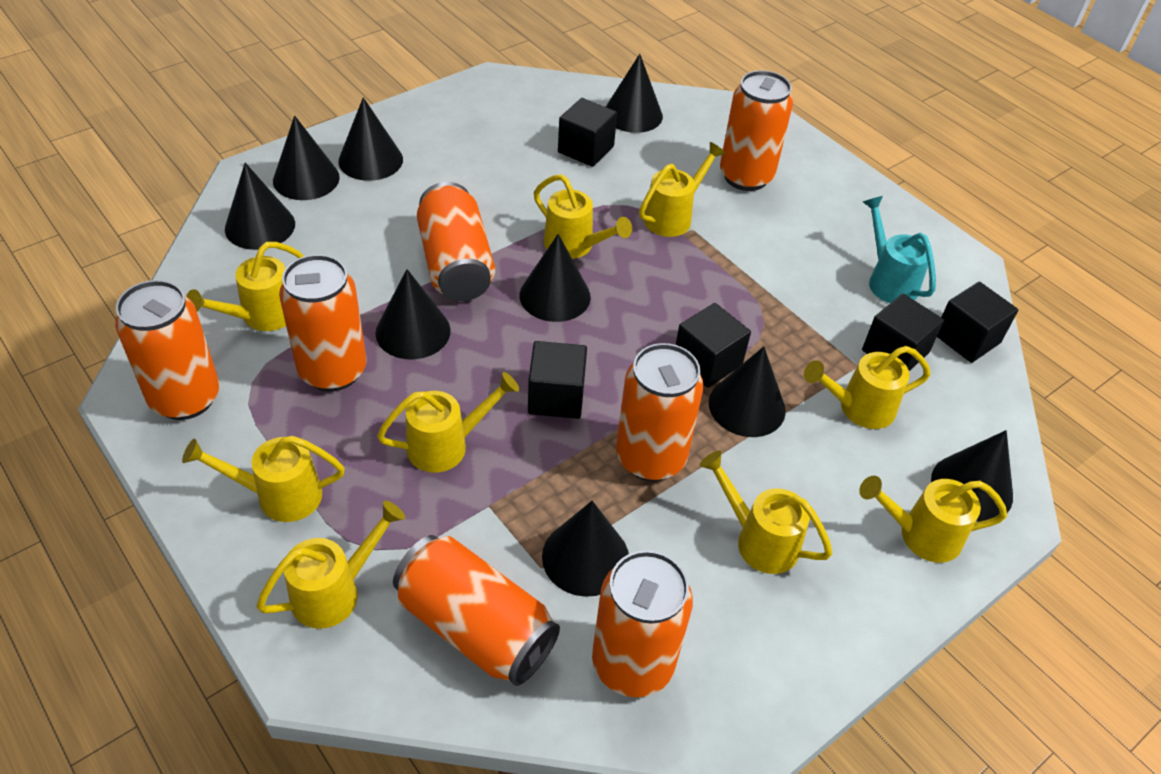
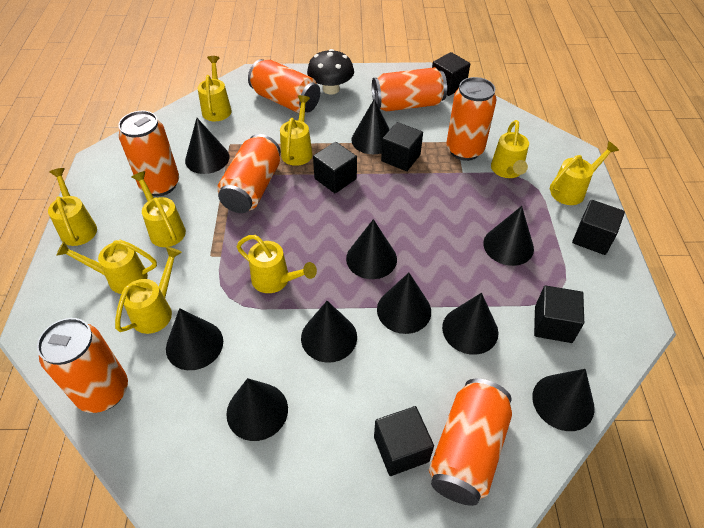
black cone: [225,163,295,250] [273,115,340,200] [338,97,403,181] [375,269,451,359] [519,234,591,322] [542,501,629,597] [606,54,663,133] [709,346,786,437] [931,430,1013,522] = 9 -> [166,308,223,370] [185,118,229,174] [226,378,288,441] [301,301,357,363] [346,219,397,279] [351,99,390,154] [377,273,431,334] [442,293,498,355] [483,206,534,266] [532,369,595,431] = 10
black cube: [528,341,587,419] [558,98,617,167] [676,303,751,388] [862,294,944,371] [937,282,1018,363] = 5 -> [313,142,357,193] [374,406,434,476] [381,122,423,171] [432,52,470,96] [534,285,584,343] [572,200,625,255] = 6
black mushroom: none = 0 -> [307,49,354,95] = 1
turquoise watering can: [863,196,936,303] = 1 -> none = 0

